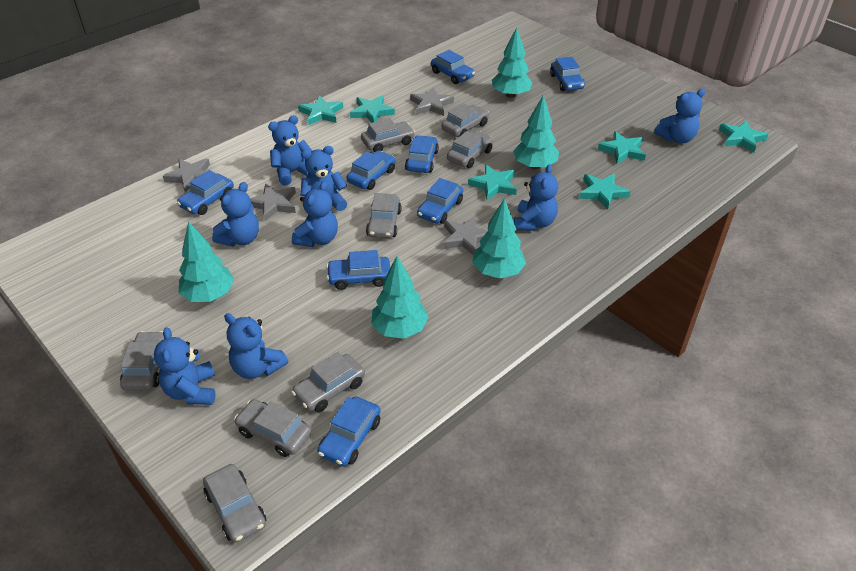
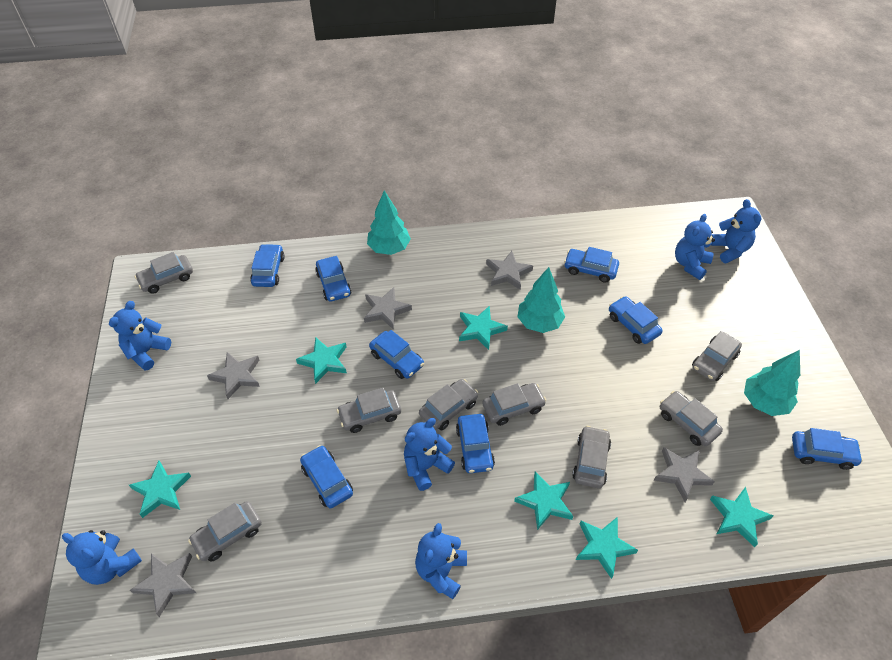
blue teddy bear: [154,327,216,405] [212,182,259,247] [224,313,288,379] [268,115,312,186] [292,181,338,247] [300,146,347,211] [514,164,558,231] [654,89,705,143] = 8 -> [62,530,142,585] [109,301,171,371] [404,418,455,491] [415,523,467,599] [675,214,715,280] [711,199,762,264] = 6
grey star: [163,158,210,193] [250,183,296,221] [410,87,454,116] [443,215,488,256] = 4 -> [130,553,196,617] [207,352,260,399] [364,287,412,330] [486,251,533,290] [653,447,715,502] = 5
turquoise tree: [179,221,234,302] [371,256,429,339] [472,198,526,278] [492,27,533,98] [513,95,559,169] = 5 -> [367,191,411,255] [517,267,565,333] [744,350,800,416] = 3

